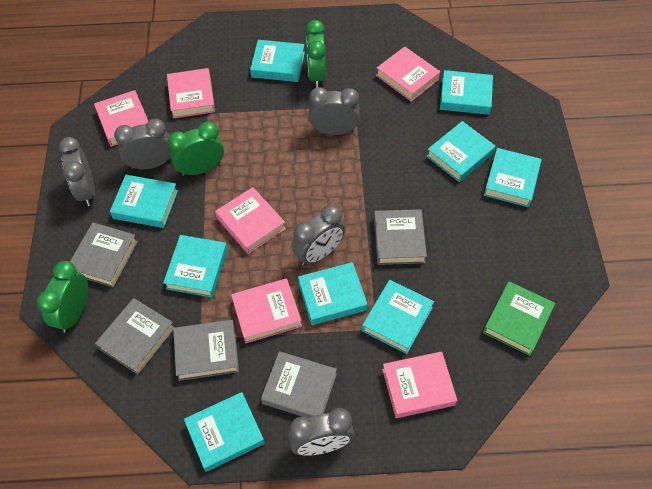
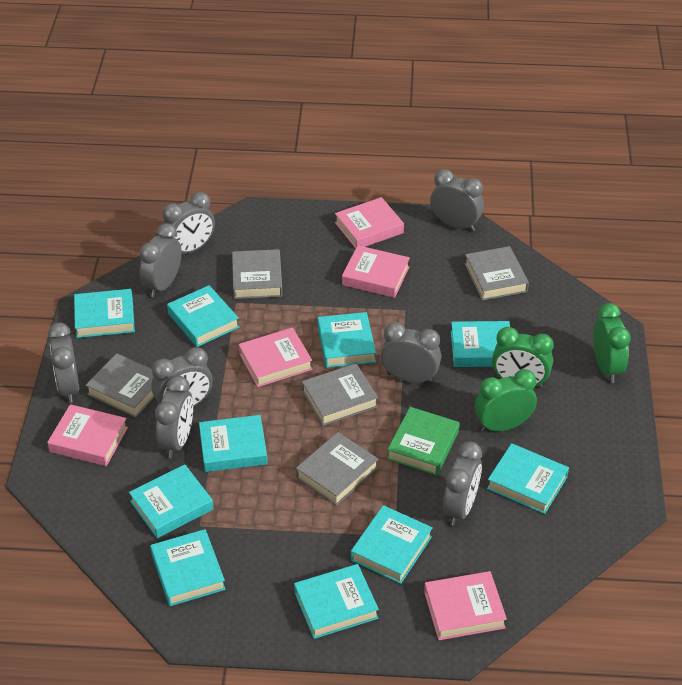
grey clock: [59,137,95,206] [114,119,171,169] [288,408,354,456] [292,205,345,266] [308,87,360,135] = 5 -> [48,323,79,403] [139,223,182,298] [152,347,213,407] [155,376,193,458] [162,192,215,254] [381,322,441,384] [430,169,484,231] [443,441,482,526] = 8
pink book: [94,90,148,147] [167,68,215,118] [215,187,286,254] [231,278,302,344] [376,46,440,102] [382,351,457,418] = 6 -> [47,404,128,466] [239,327,312,387] [335,197,404,249] [342,245,410,298] [424,571,507,640] = 5
turquoise book: [110,175,178,228] [163,235,228,298] [184,392,265,472] [250,40,305,82] [298,262,368,325] [362,280,434,354] [426,121,496,182] [440,70,493,115] [484,148,542,207] = 9 -> [74,289,135,338] [129,464,213,538] [150,529,226,606] [167,285,239,347] [199,415,268,472] [294,564,379,639] [318,312,376,368] [351,505,433,584] [451,321,510,367] [487,443,569,514] = 10

